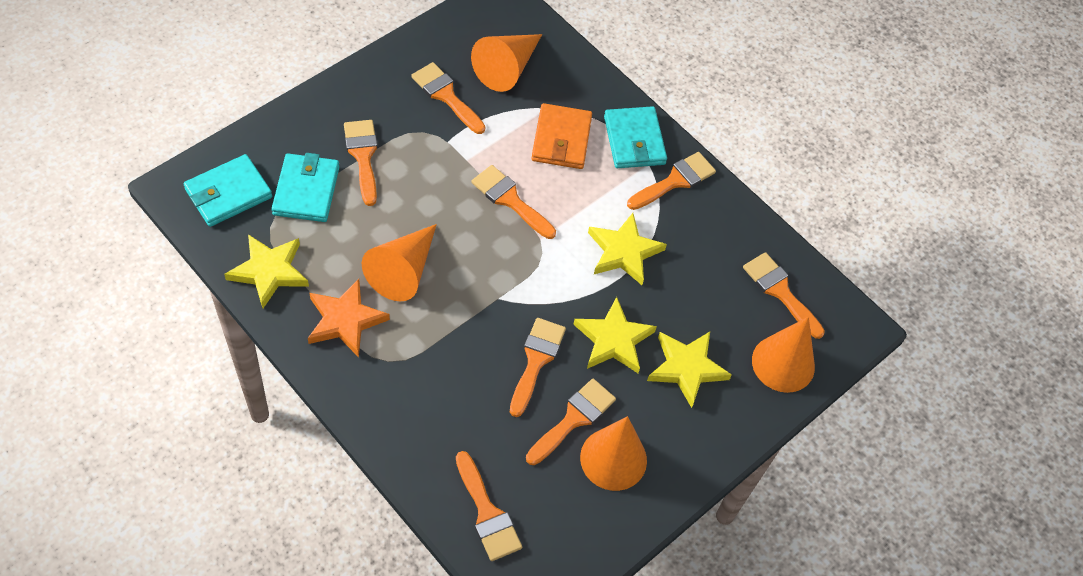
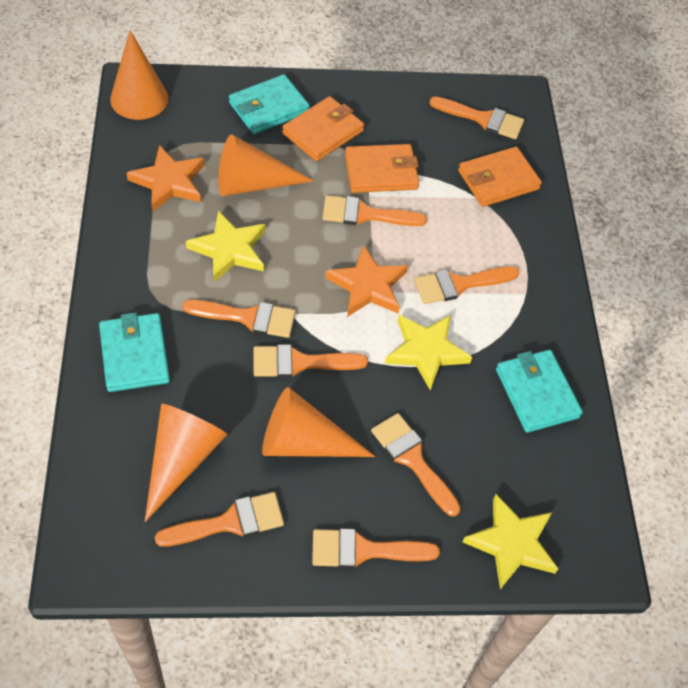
orange star: [308,279,390,357] = 1 -> [127,145,205,212] [326,245,408,317] = 2
orange wallet: [531,103,592,169] = 1 -> [282,96,364,161] [345,144,419,193] [458,147,542,207] = 3
yellow star: [224,234,309,308] [573,297,657,373] [588,213,667,285] [647,332,732,408] = 4 -> [186,210,265,282] [385,315,472,390] [462,494,558,590] = 3

